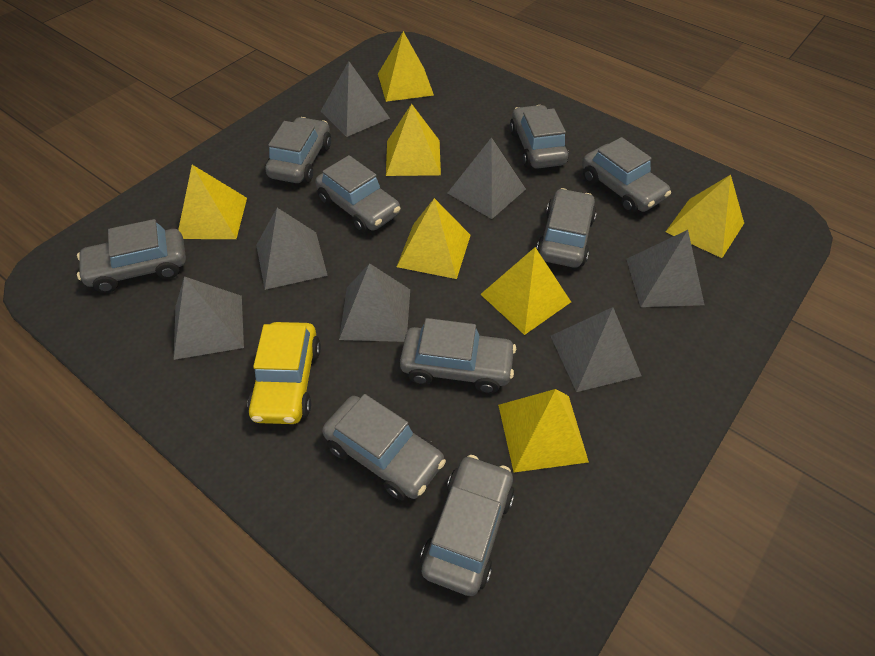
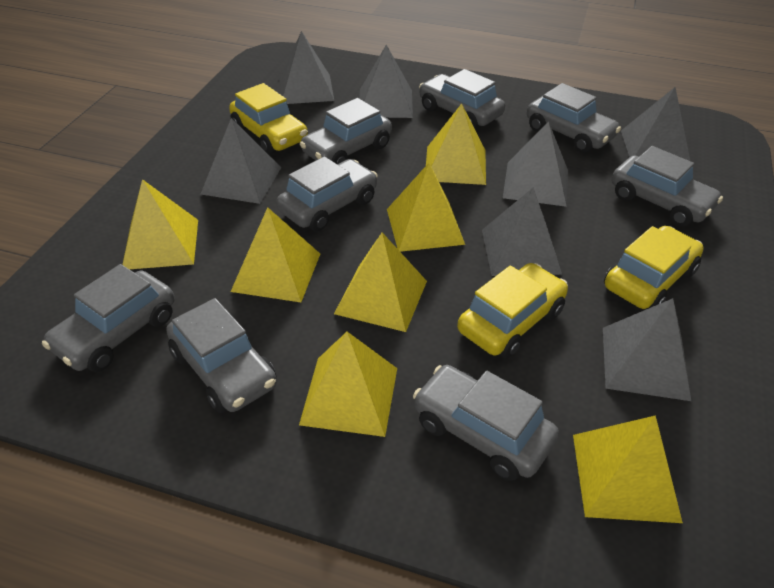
grey car: [77,219,186,293] [265,117,331,183] [315,155,401,233] [322,394,446,500] [400,318,516,393] [420,455,514,596] [510,105,569,169] [536,188,597,268] [582,137,671,213] = 9 -> [42,264,175,372] [166,298,277,413] [276,157,378,231] [300,98,392,164] [413,365,559,481] [419,69,505,129] [527,83,621,153] [612,146,723,226] = 8
yellow car: [247,322,321,424] = 1 -> [229,83,308,154] [457,263,568,358] [604,226,704,309] = 3

